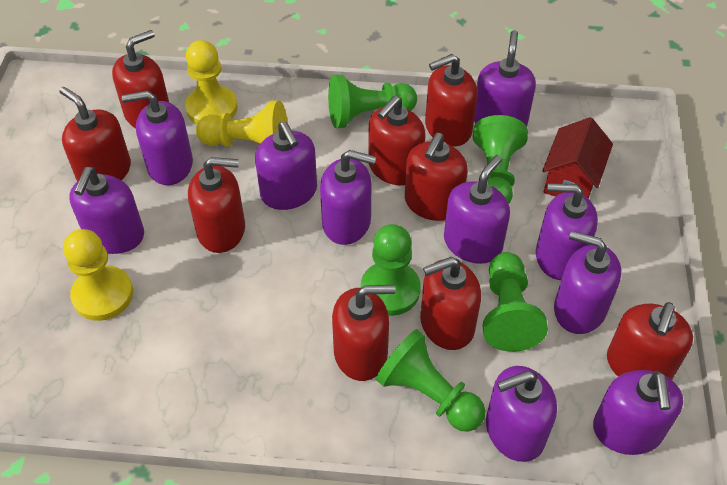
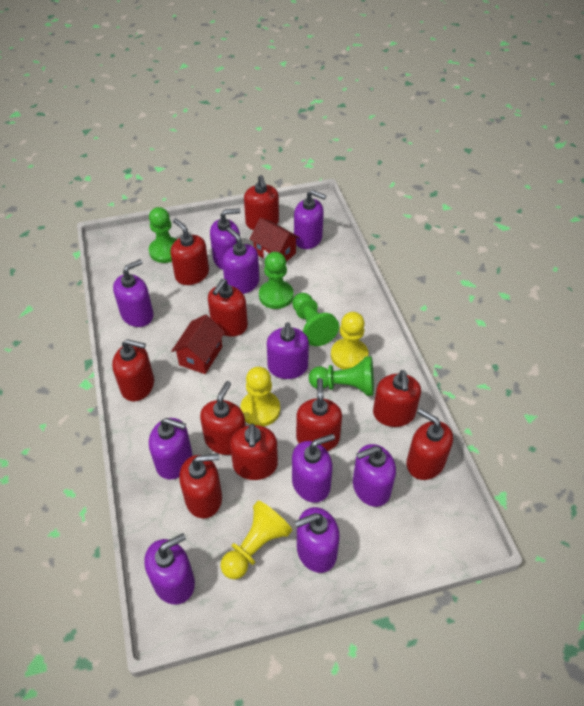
green pawn: [328,75,417,128] [361,224,421,316] [376,329,486,432] [473,115,528,203] [483,252,548,352] = 5 -> [149,207,177,263] [259,252,294,309] [292,293,339,346] [309,356,374,396] = 4
red house: [542,117,613,199] = 1 -> [172,315,225,374] [250,218,300,262] = 2
red soap dispenser: [59,87,131,181] [112,30,169,128] [188,157,245,253] [332,285,396,381] [368,96,425,185] [405,133,468,221] [420,257,481,350] [425,54,477,146] [607,302,693,380] = 9 -> [112,339,154,401] [170,218,209,285] [179,454,222,518] [200,381,246,455] [208,279,248,336] [230,424,278,480] [244,175,279,230] [296,378,342,451] [373,370,421,427] [406,408,453,480] = 10

